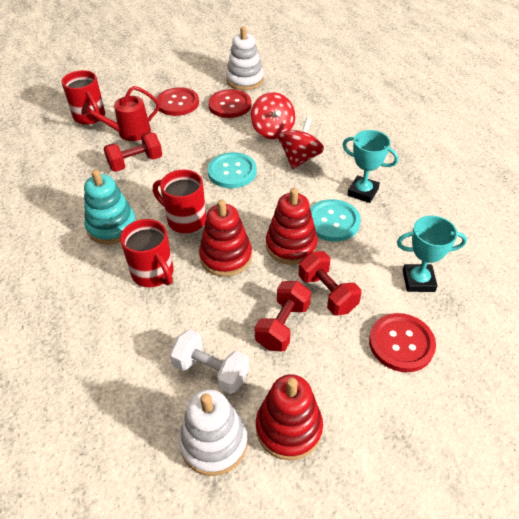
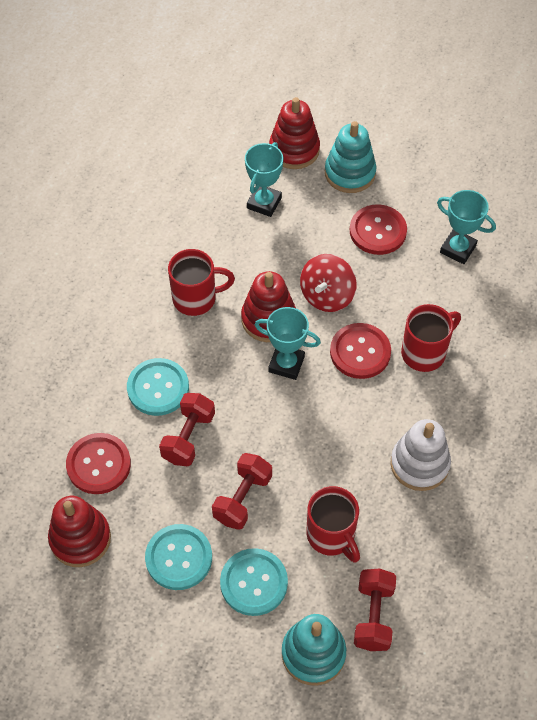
red spinning top: [251,92,295,139] [278,118,324,169] = 2 -> [300,254,357,312] = 1
red watering can: [81,86,160,141] = 1 -> none = 0
turquoise button: [208,152,257,188] [310,199,361,242] = 2 -> [127,358,189,416] [145,524,212,590] [220,548,288,616] = 3
turquoise stacking toy: [84,169,137,245] = 1 -> [282,614,346,686] [325,121,376,193] = 2
turquoise trophy: [342,130,399,203] [397,216,467,292] = 2 -> [245,142,283,217] [255,307,321,380] [437,190,496,264] = 3
white dumbbell: [170,329,249,394] = 1 -> none = 0
white stacking toy: [179,389,248,476] [226,26,264,90] = 2 -> [390,419,451,491] = 1

